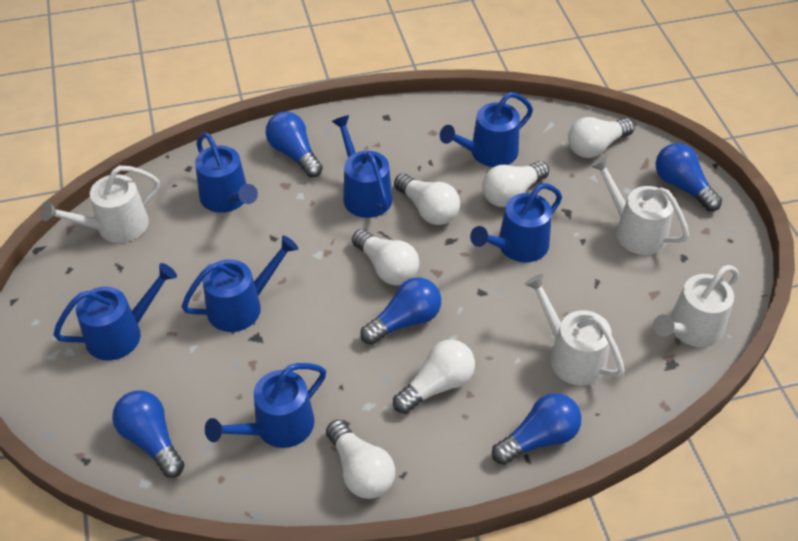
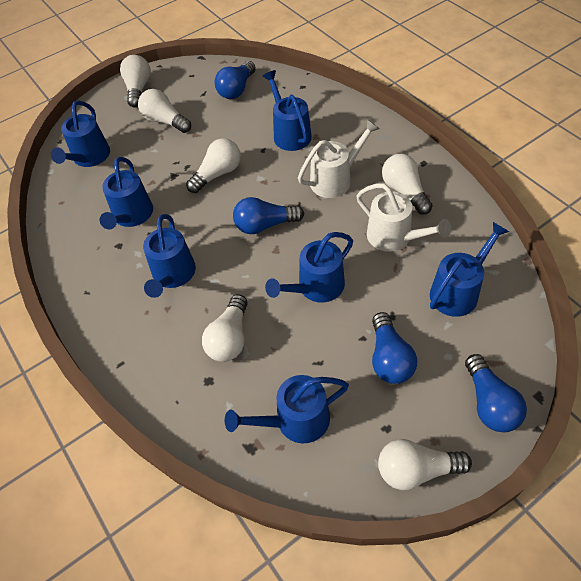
blue light bulb: [112,391,184,478] [266,111,323,178] [360,277,441,345] [492,393,582,465] [655,143,722,211] = 5 -> [215,61,256,99] [233,197,304,234] [372,312,417,384] [465,354,527,432] = 4
white watering can: [41,166,160,243] [524,274,625,386] [590,156,689,255] [653,265,739,347] = 4 -> [298,119,379,198] [356,183,451,252] = 2

